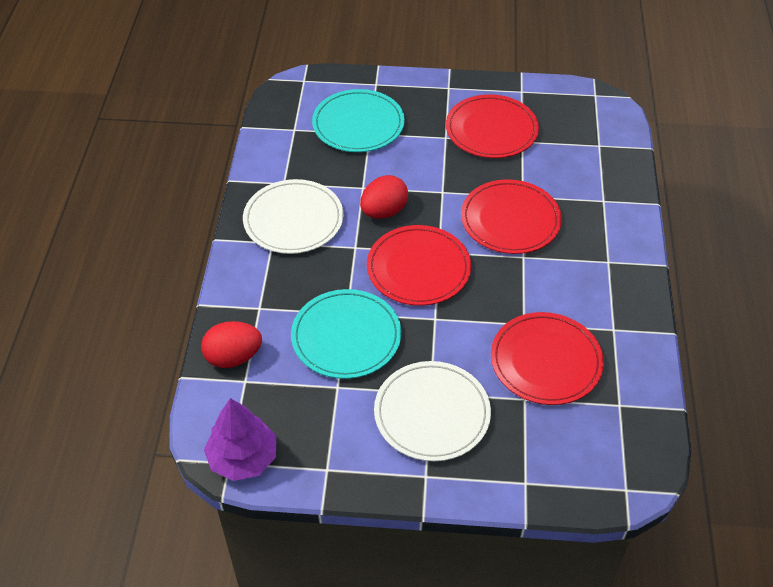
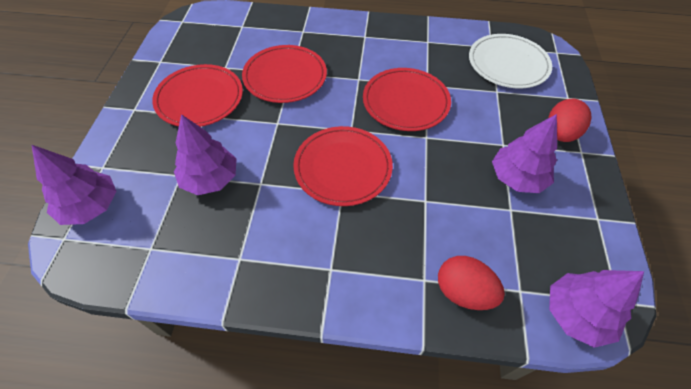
purple tree: [204,398,276,481] = 1 -> [32,145,116,225] [174,114,237,195] [492,114,557,193] [549,270,644,348] = 4
turquoise plate: [291,289,401,379] [312,89,405,152] = 2 -> none = 0
white plate: [243,179,343,254] [374,361,491,461] = 2 -> [469,34,552,88] = 1

